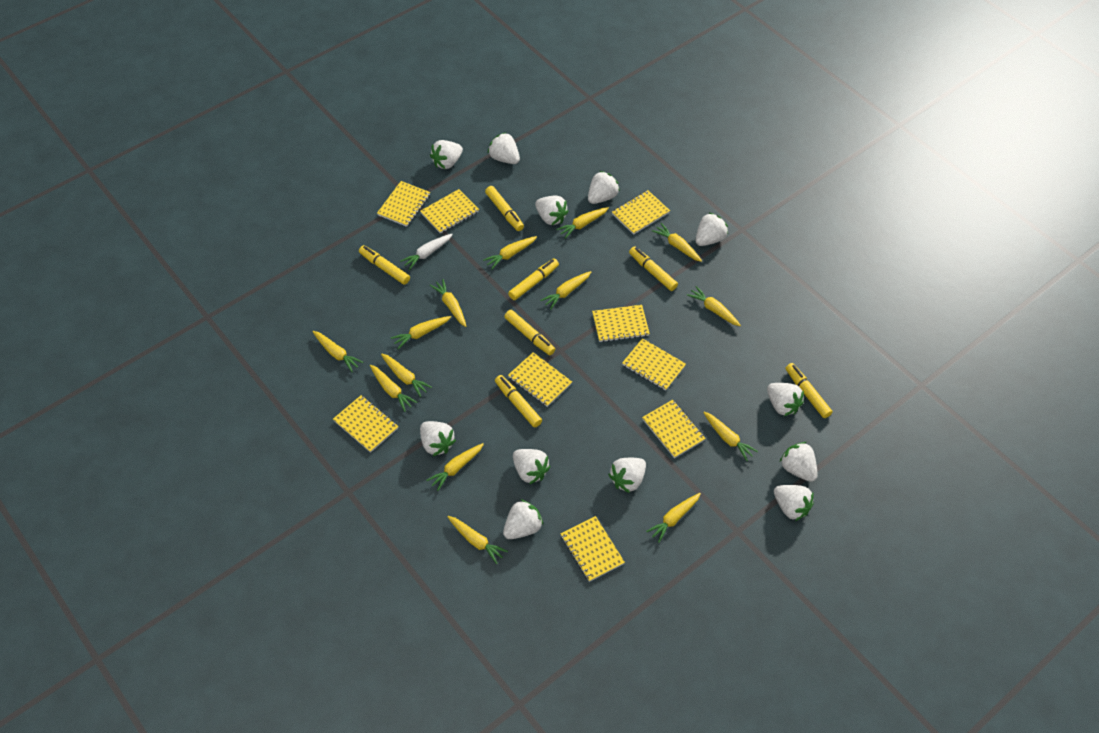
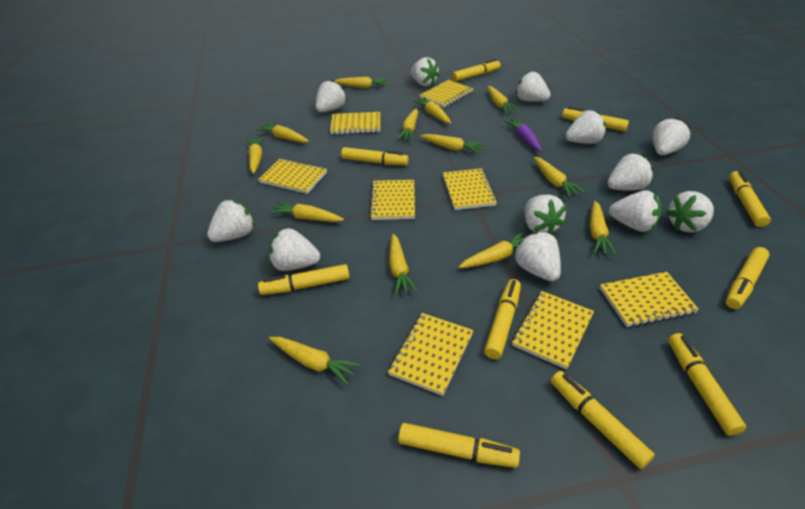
purple carrot: none = 0 -> [504,118,542,151] = 1
white carrot: [400,234,453,270] = 1 -> none = 0
yellow carrot: [312,331,363,372] [370,365,417,412] [381,353,432,397] [391,316,451,349] [426,443,484,491] [430,279,466,327] [448,516,508,564] [483,236,537,270] [540,271,591,310] [556,207,609,239] [646,493,701,543] [652,223,702,262] [687,286,741,326] [703,412,758,461] = 14 -> [247,137,263,174] [255,122,309,143] [269,202,344,222] [269,337,360,385] [335,77,388,88] [389,234,418,295] [397,108,418,141] [413,97,451,124] [421,134,484,153] [459,232,524,268] [487,86,519,113] [534,157,585,197] [590,201,616,255] = 13
yellow marker: [359,245,410,285] [485,186,524,231] [495,375,542,428] [504,310,555,355] [508,259,559,300] [629,246,678,291] [786,363,832,418] = 7 -> [258,264,349,295] [341,147,409,165] [398,423,520,468] [452,59,501,82] [484,279,521,359] [551,371,655,469] [562,107,629,131] [668,333,747,436] [726,247,770,309] [729,171,771,227] = 10
yellow notebook: [333,395,399,453] [377,181,430,227] [420,189,479,234] [508,352,572,407] [561,516,625,582] [592,305,650,342] [612,190,670,235] [622,338,686,391] [642,400,706,458] = 9 -> [258,158,327,194] [330,112,380,134] [369,180,415,220] [388,313,473,396] [419,80,473,108] [443,168,497,210] [512,291,594,370] [600,272,699,327] = 8

